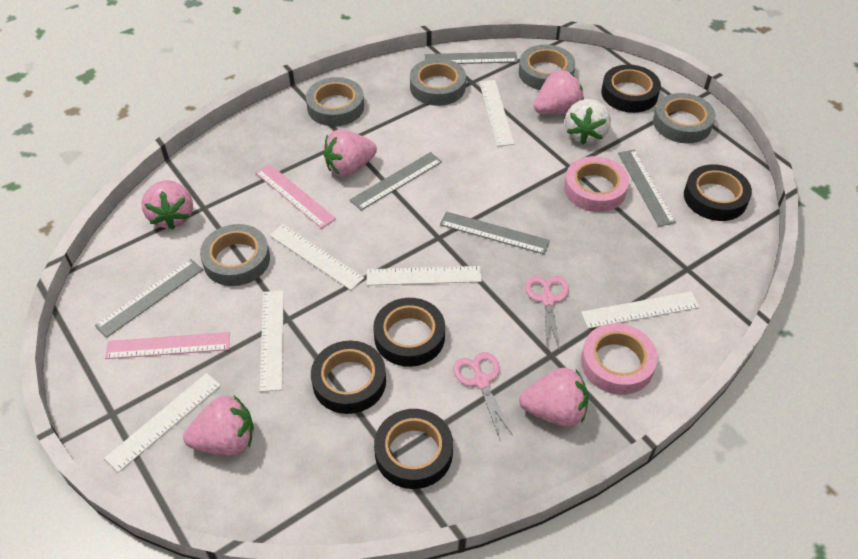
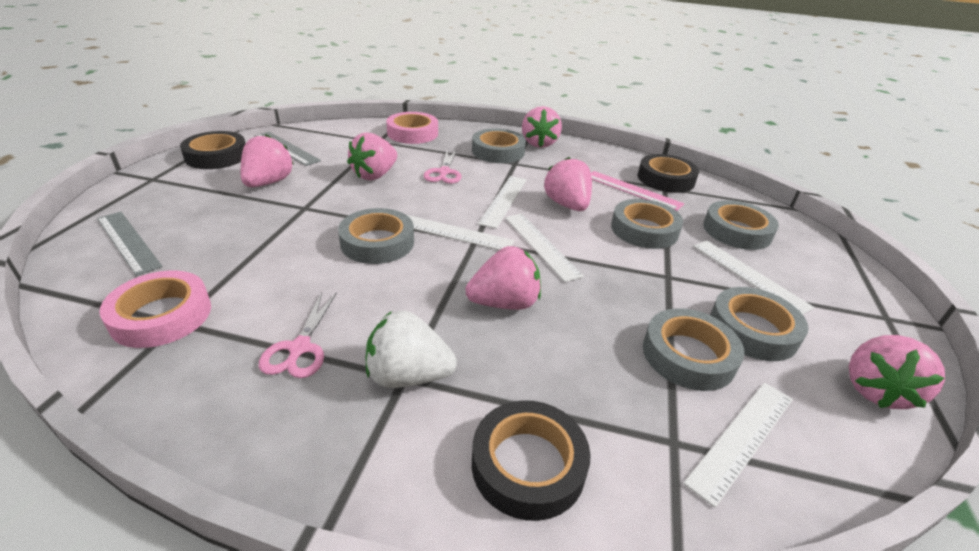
black tape: [311,341,386,414] [373,298,445,367] [374,409,453,489] [601,65,661,113] [684,164,752,221] = 5 -> [180,131,246,169] [472,400,591,521] [638,154,699,193] = 3
grey ruler: [95,259,203,338] [350,152,442,211] [425,52,518,64] [440,211,550,254] [618,150,676,227] = 5 -> [97,212,163,276] [255,132,321,166] = 2
grey tape: [200,224,270,286] [306,77,364,126] [410,58,466,106] [519,45,575,90] [653,93,716,143] = 5 -> [338,208,414,264] [472,129,526,163] [611,199,683,249] [643,308,744,391] [703,200,779,250] [710,287,808,361] = 6
pink ruler: [105,332,230,359] [255,164,336,229] = 2 -> [591,171,684,211] = 1
pink strawberry: [141,180,193,230] [183,396,254,456] [323,129,377,177] [519,368,589,427] [534,70,584,114] = 5 -> [241,134,293,187] [347,133,397,180] [465,246,541,310] [522,106,562,148] [544,157,592,211] [849,335,945,409] = 6
white ruler: [104,373,221,473] [260,290,284,392] [269,224,364,290] [367,266,482,286] [479,80,514,146] [581,291,700,329] = 6 -> [407,215,514,250] [478,176,527,229] [505,214,584,282] [683,382,793,508] [693,241,815,315] = 5

